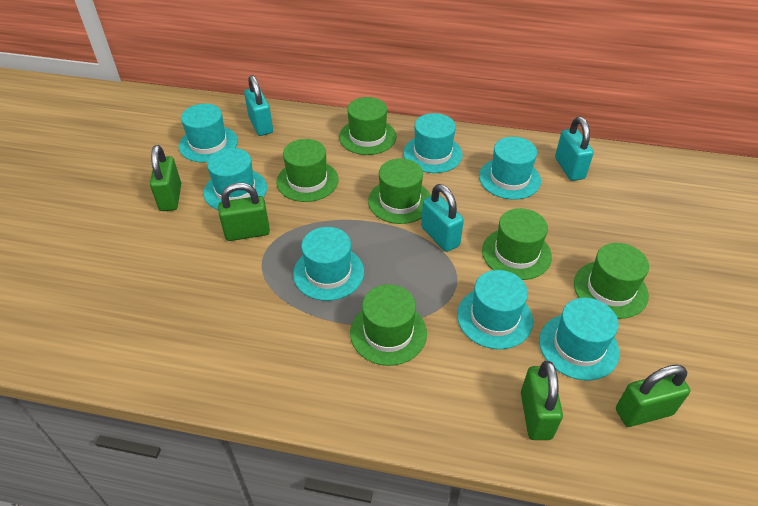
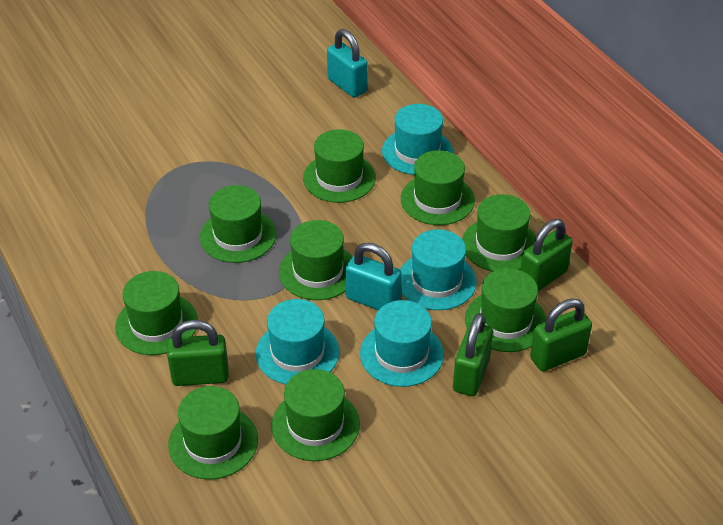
green hat: [276,139,339,202] [339,97,397,155] [350,284,427,366] [368,158,431,224] [482,208,552,280] [574,243,649,319] = 6 -> [115,271,198,355] [168,386,258,480] [200,185,276,263] [271,369,360,461] [279,220,352,300] [303,129,376,203] [401,150,475,225] [462,194,536,272] [465,268,547,352] = 9
turquoise hat: [179,104,238,162] [203,148,267,210] [293,227,364,301] [403,113,463,173] [457,270,533,349] [479,137,541,200] [539,298,620,380] = 7 -> [256,299,339,384] [360,300,444,387] [382,104,453,175] [400,229,477,310] = 4
turquoise padlock: [244,75,273,136] [421,184,464,252] [555,117,594,181] = 3 -> [327,29,368,98] [346,243,402,310] = 2

